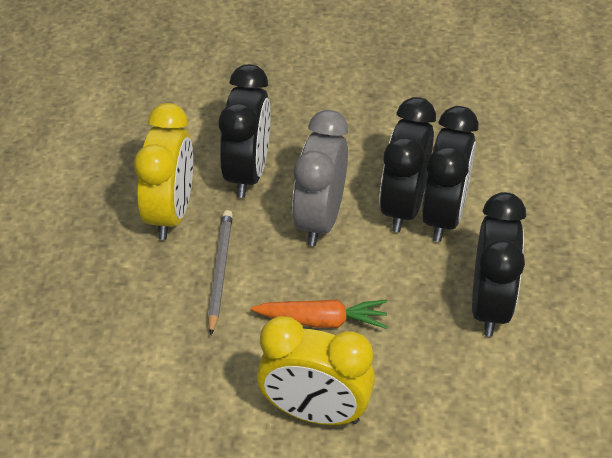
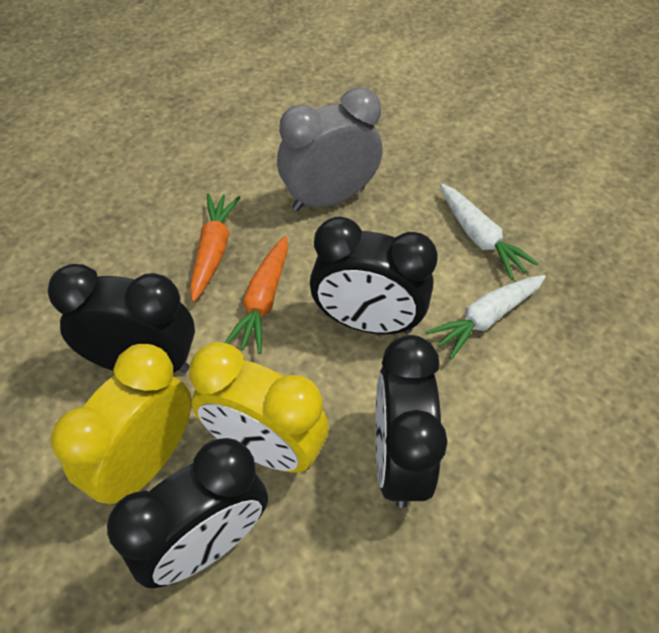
grey pencil: [208,210,233,335] = 1 -> none = 0
orange carrot: [251,299,388,329] = 1 -> [190,193,241,302] [225,236,288,354] = 2
white carrot: none = 0 -> [426,275,546,359] [440,184,539,280] = 2

